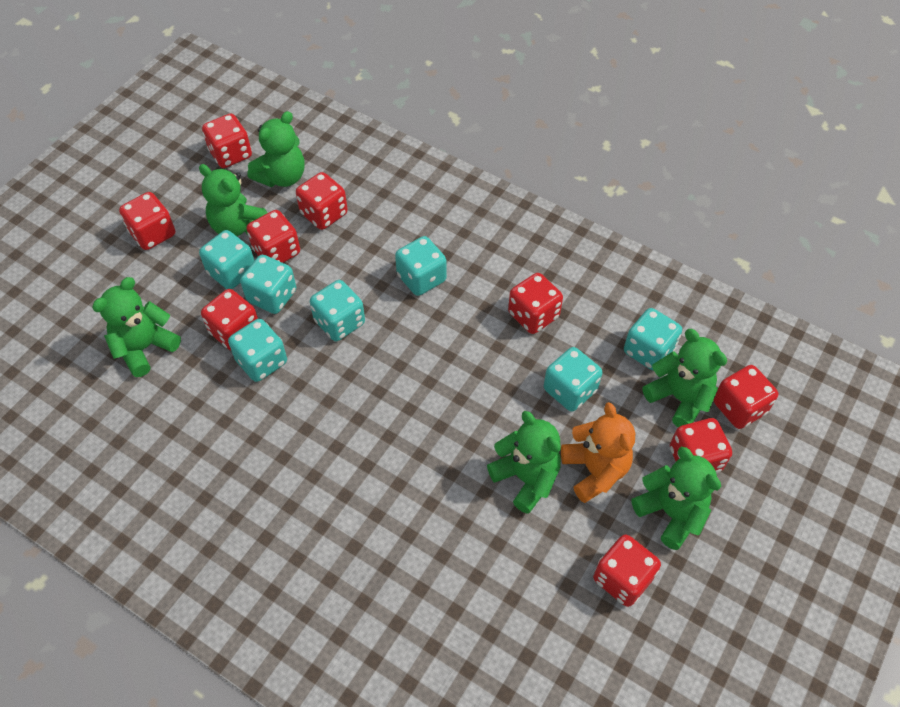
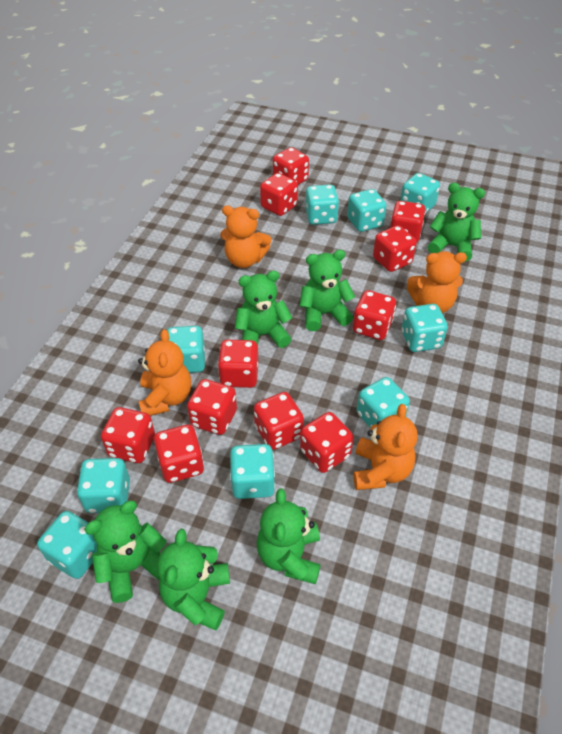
orange teddy bear: [561,402,635,503] = 1 -> [138,329,191,416] [220,205,271,268] [353,404,418,490] [407,251,467,313] = 4
red dice: [119,192,175,250] [201,289,258,350] [202,114,252,168] [247,210,300,263] [296,172,348,230] [508,273,563,334] [593,534,661,607] [670,418,732,473] [713,365,778,429] = 9 -> [101,407,155,463] [154,424,204,483] [187,379,237,435] [218,340,259,388] [254,392,304,450] [260,173,298,216] [273,147,309,185] [300,412,354,473] [353,290,396,340] [373,225,417,272] [390,201,426,242] = 11
turquoise dice: [199,230,254,289] [228,319,287,382] [240,255,296,314] [310,280,365,341] [395,236,447,296] [544,347,602,412] [624,308,682,371] = 7 -> [37,511,97,579] [77,458,130,513] [167,326,205,373] [230,444,275,499] [305,185,339,225] [347,189,386,232] [357,377,410,428] [400,173,440,214] [401,304,448,352] = 9

